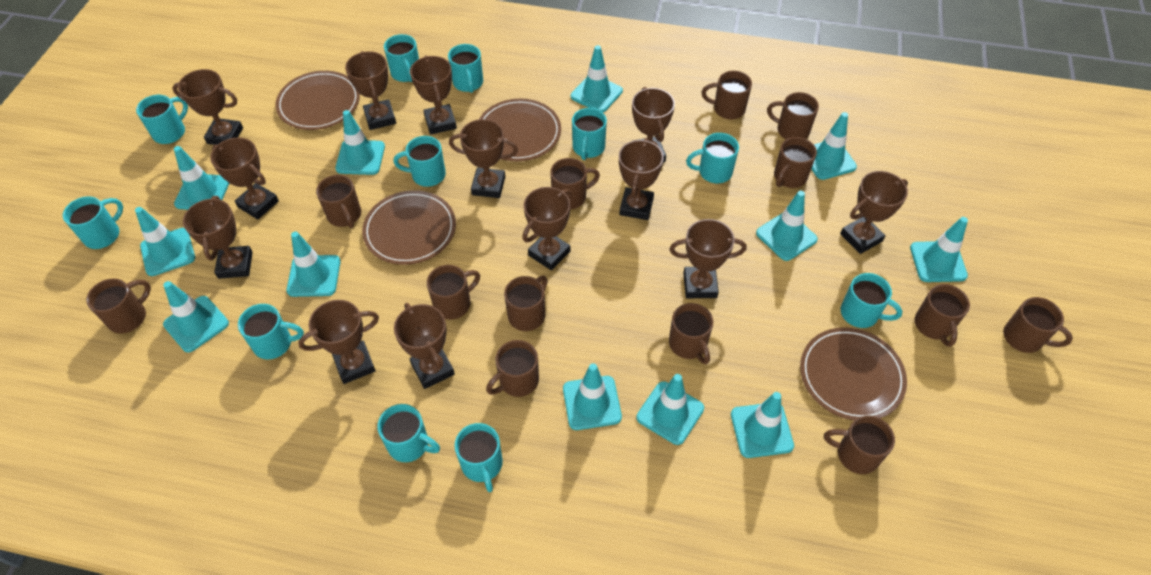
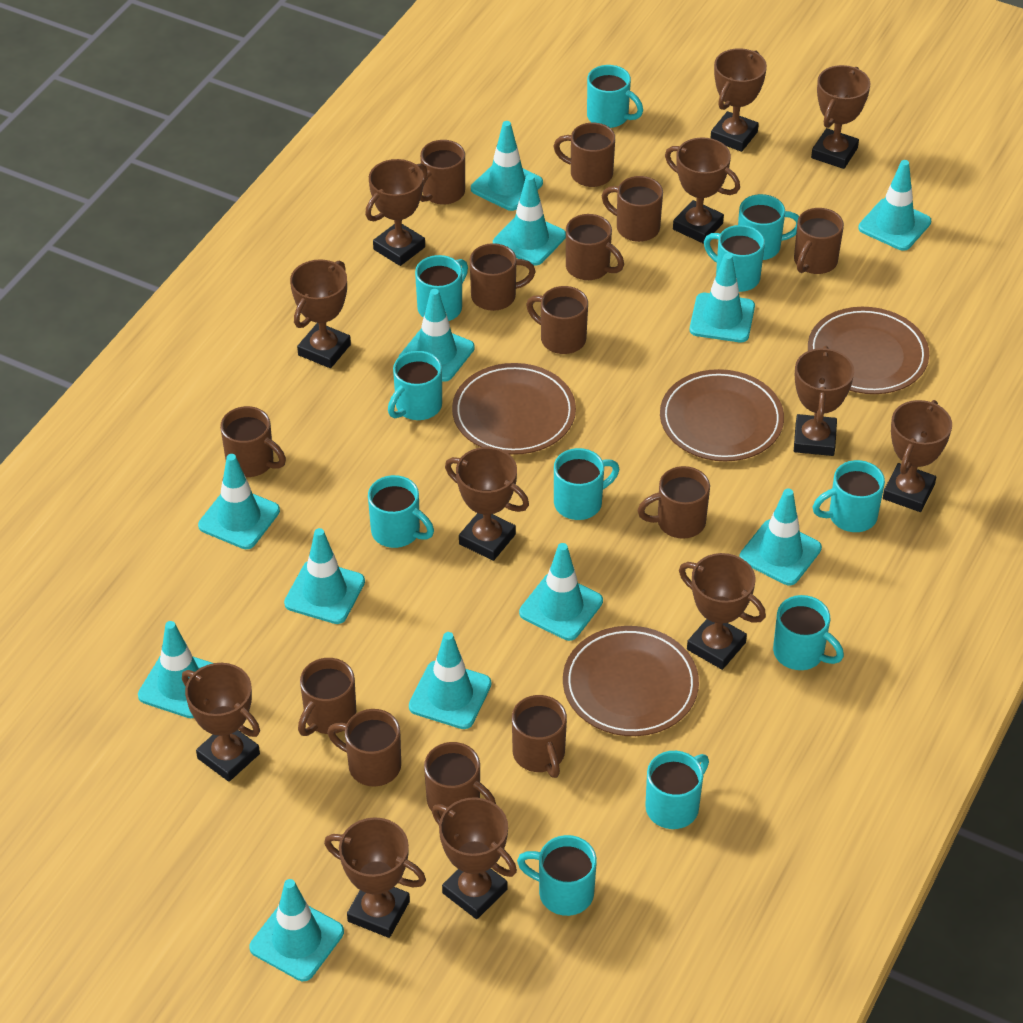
brown trophy: [172,69,243,145] [183,196,253,279] [210,137,279,219] [298,300,379,384] [345,51,396,130] [394,303,455,389] [410,56,457,135] [449,119,518,198] [523,187,572,270] [619,138,664,220] [632,87,675,163] [669,219,746,298] [840,171,908,254] = 13 -> [182,663,260,782] [290,259,351,368] [324,817,426,938] [365,159,428,266] [432,797,517,919] [445,447,529,561] [665,137,740,244] [679,553,766,670] [711,48,767,152] [794,346,854,456] [811,65,870,169] [883,400,952,512] = 12

